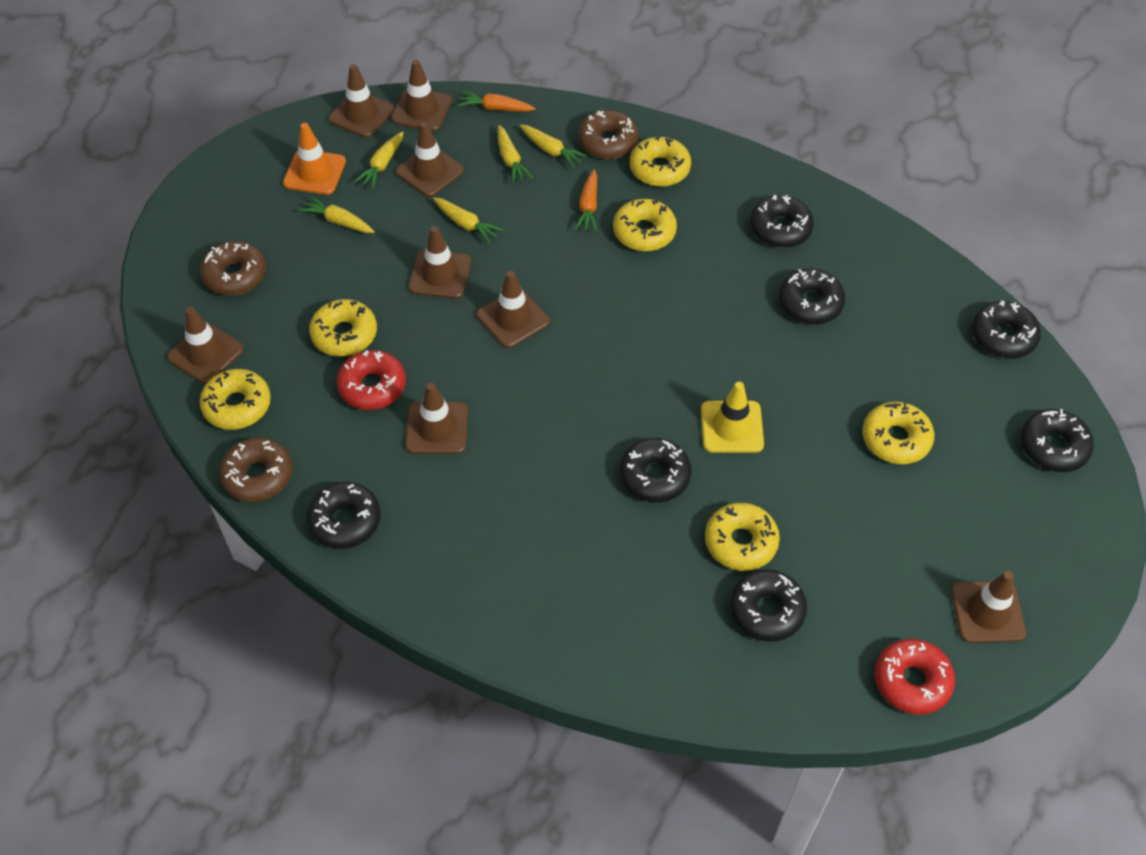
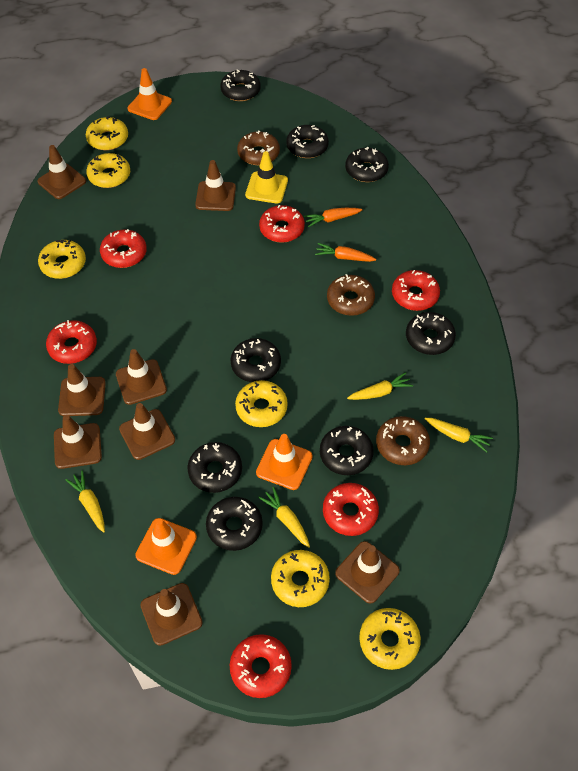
black donut: [306,482,381,549] [620,438,691,502] [730,569,807,642] [750,195,814,248] [779,268,845,324] [972,301,1041,358] [1020,409,1094,472] = 7 -> [187,442,242,493] [206,497,263,551] [220,69,261,101] [231,338,281,382] [286,125,329,158] [320,426,374,475] [345,147,389,182] [406,312,456,355] = 8
orange traffic cone: [283,123,346,195] = 1 -> [128,68,172,120] [135,518,197,575] [256,434,313,490] = 3
red donut: [336,350,406,410] [875,639,955,715] = 2 -> [46,320,97,364] [100,229,147,268] [230,634,292,698] [259,205,305,243] [323,483,379,536] [392,270,440,311] = 6
yellow carrot: [299,196,375,233] [354,132,404,189] [433,197,503,244] [498,125,533,184] [520,124,587,168] = 5 -> [65,471,105,533] [258,487,310,548] [347,372,413,400] [425,418,493,452] = 4

